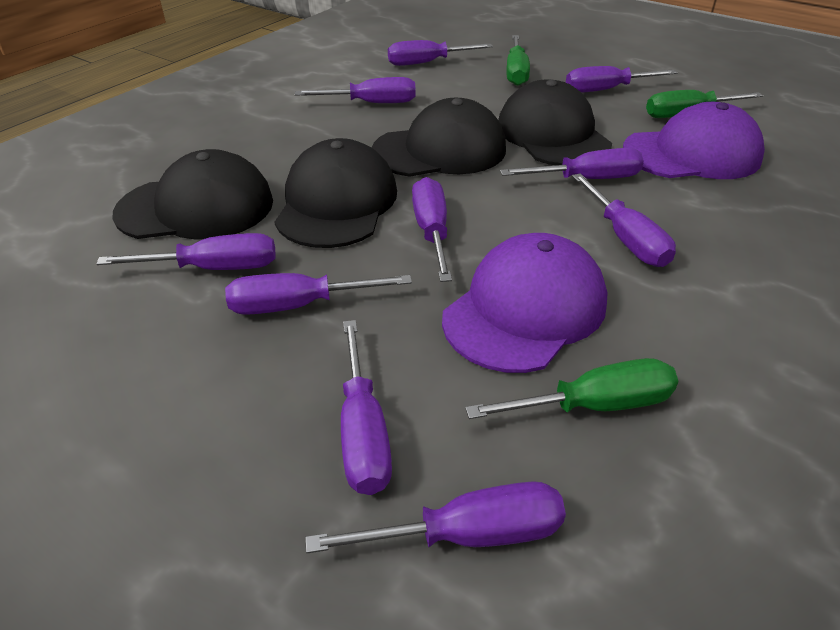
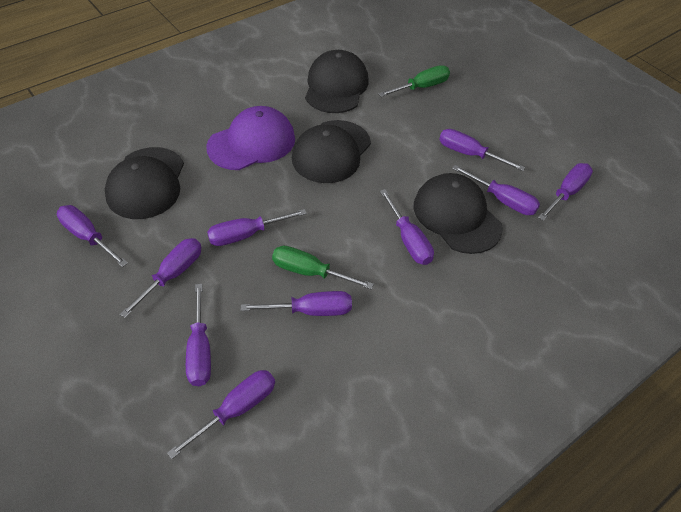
green screwdriver: [465,358,678,419] [506,35,530,86] [646,90,763,118] = 3 -> [272,246,374,290] [378,65,450,97] = 2
purple cap: [442,233,608,373] [623,102,765,179] = 2 -> [206,106,295,170] = 1

